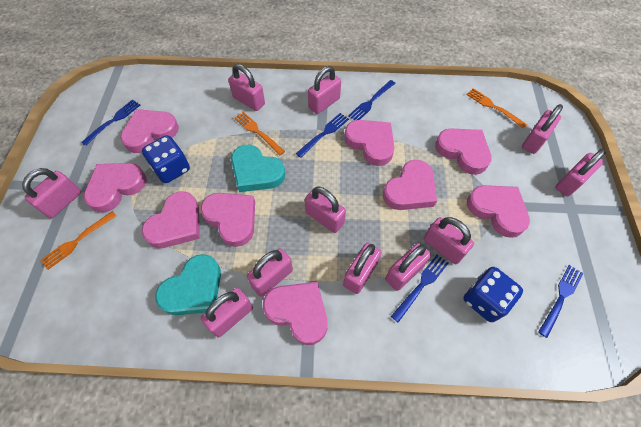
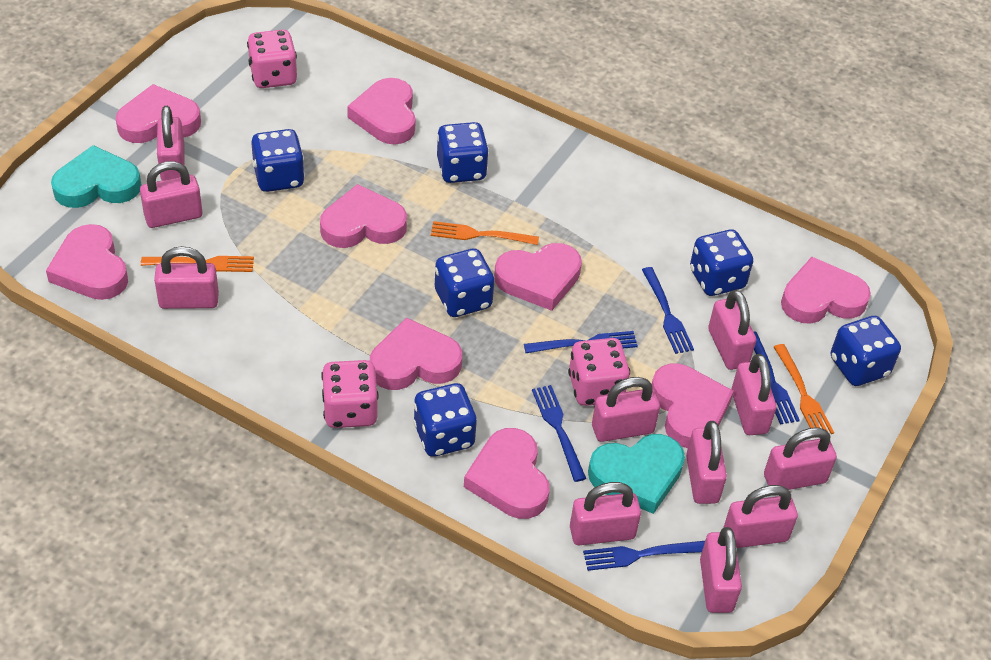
blue dice: [142,135,190,183] [463,267,523,322] = 2 -> [251,129,305,192] [413,383,477,457] [435,248,495,317] [437,122,489,183] [690,229,753,296] [831,316,901,386] = 6
pink dice: none = 0 -> [247,29,297,88] [321,360,379,428] [568,338,630,406] = 3

